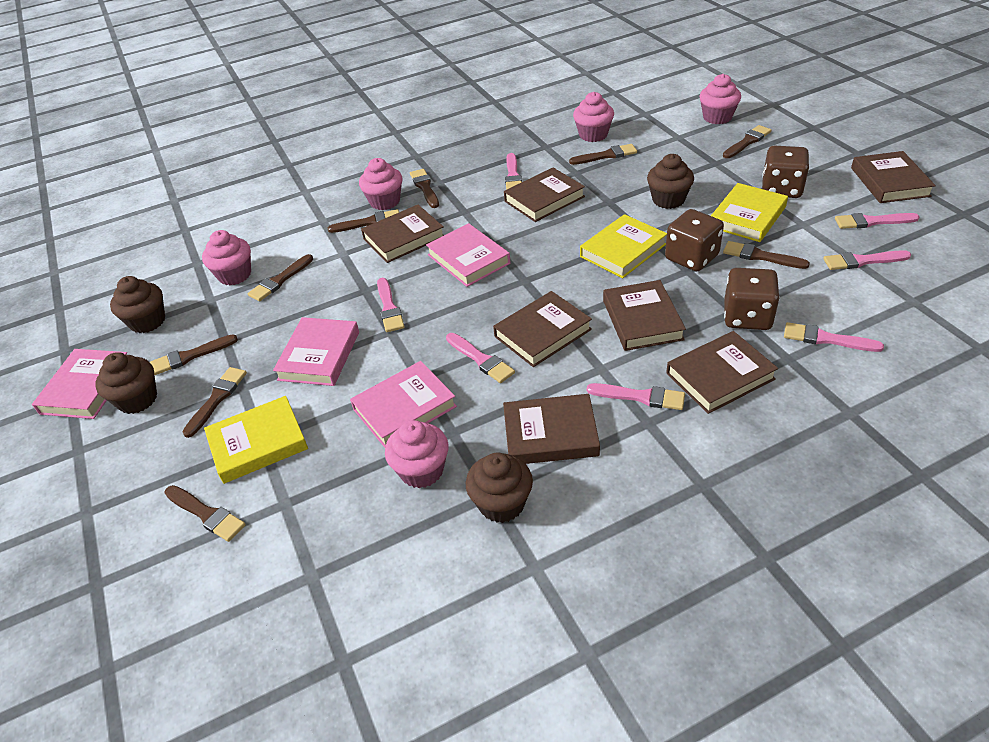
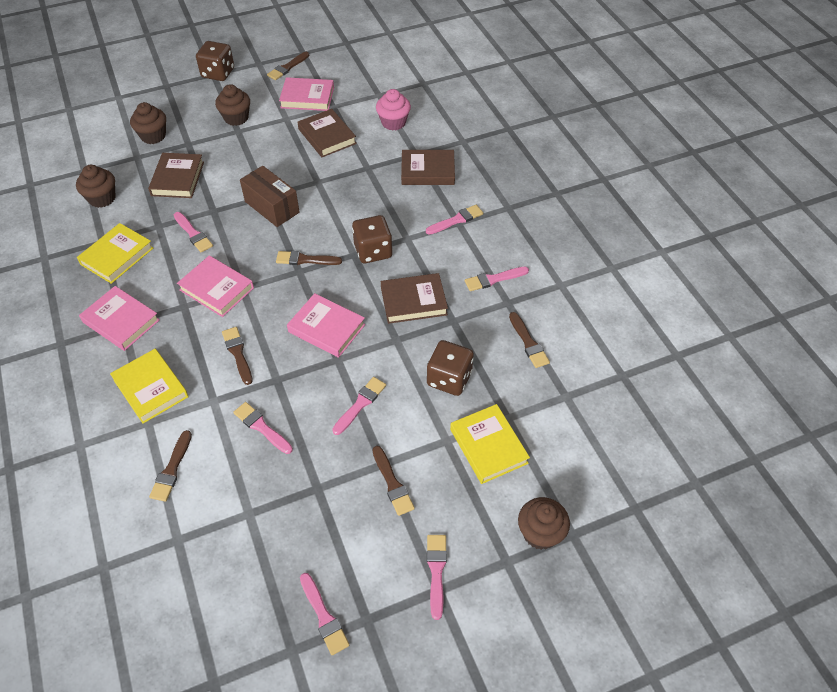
brown book: [361,205,444,263] [493,291,592,367] [503,394,600,464] [504,167,585,222] [603,280,686,351] [666,331,778,414] [851,151,936,203] = 7 -> [148,153,204,198] [297,109,357,157] [381,273,448,324] [401,150,455,185] = 4
brown box: none = 0 -> [240,166,300,227] = 1
brown brush: [150,334,238,375] [164,485,245,542] [183,367,247,438] [248,254,313,301] [328,209,399,233] [410,169,439,208] [569,144,637,165] [723,125,771,158] [723,241,810,269] = 9 -> [149,430,192,502] [222,327,253,385] [267,52,309,80] [276,251,342,265] [372,446,415,516] [509,312,550,368] = 6
pink cupcake: [202,230,251,285] [359,158,402,210] [385,420,449,488] [573,92,614,142] [699,74,741,124] = 5 -> [376,89,411,130] = 1

